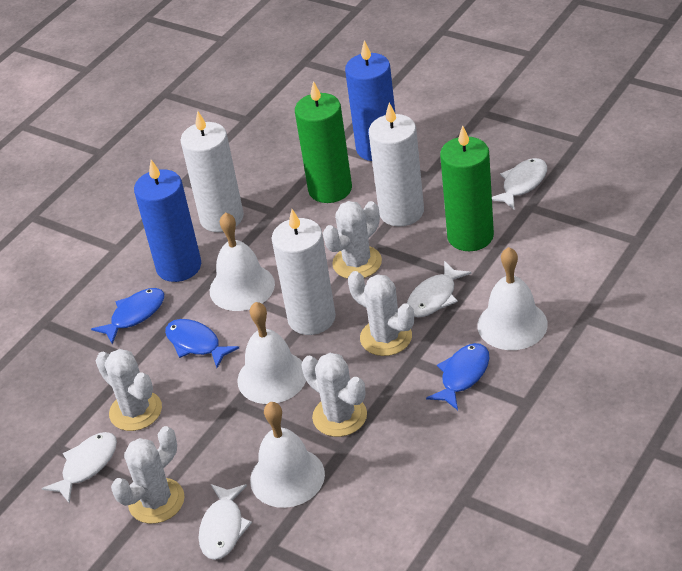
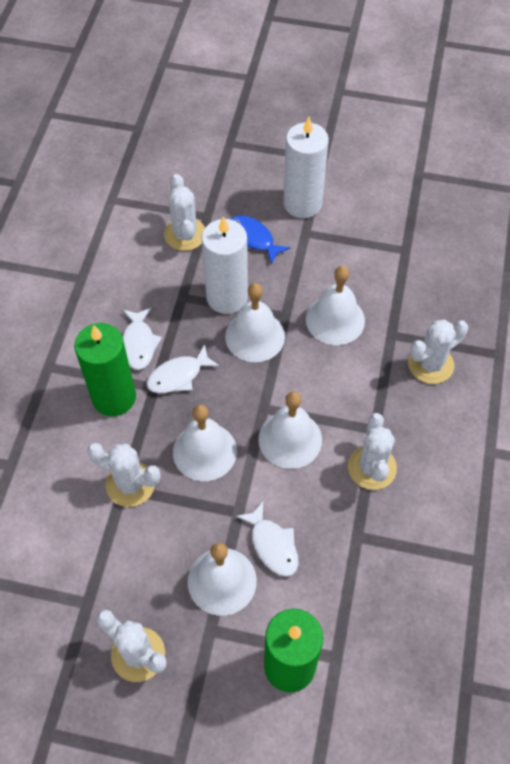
blue candle: [134,160,201,282] [345,40,395,161] = 2 -> none = 0
blue fish: [91,288,164,344] [165,319,239,368] [426,343,490,410] = 3 -> [231,215,290,264] = 1
white bell: [210,212,275,311] [237,302,306,404] [250,402,325,508] [477,247,548,350] = 4 -> [173,404,237,481] [188,543,257,616] [225,283,285,362] [258,391,322,469] [306,266,365,345] = 5
white candle: [180,111,244,232] [272,209,336,335] [369,103,424,226] = 3 -> [201,216,248,314] [283,117,329,218] = 2
white fish: [42,432,117,503] [199,484,252,560] [407,261,472,317] [492,158,547,210] = 4 -> [123,308,162,370] [146,344,220,393] [236,501,298,577] = 3

